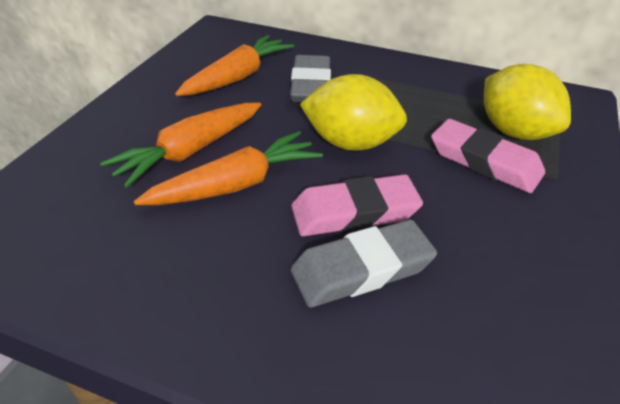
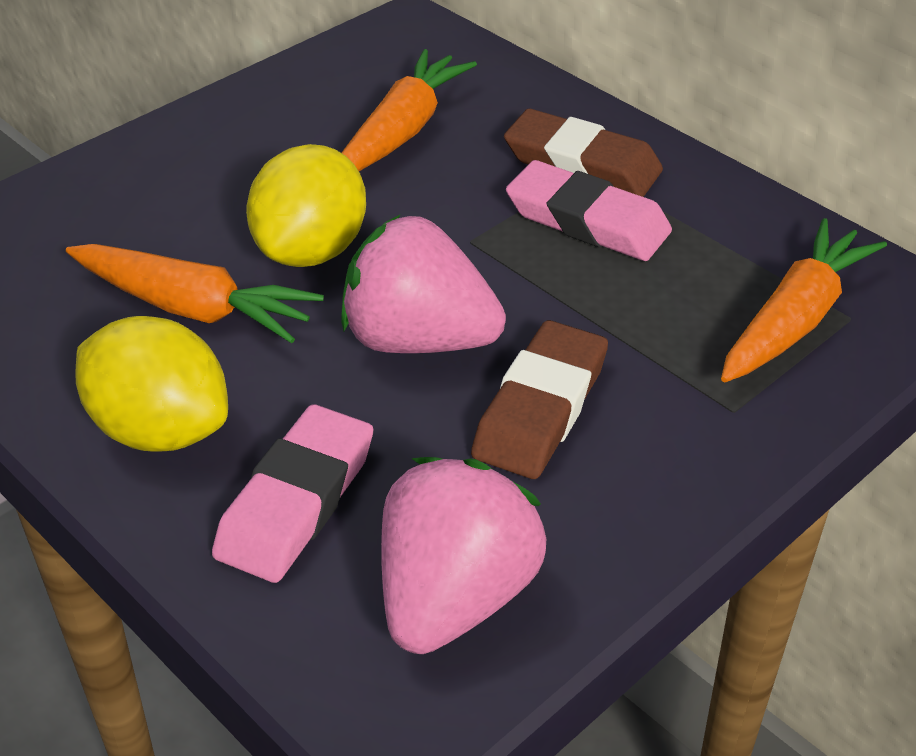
brown eraser: none = 0 -> [471,320,608,479] [504,109,663,197] = 2
grey eraser: [290,55,331,102] [291,220,437,308] = 2 -> none = 0
pink strawberry: none = 0 -> [341,215,506,353] [381,457,546,654] = 2

